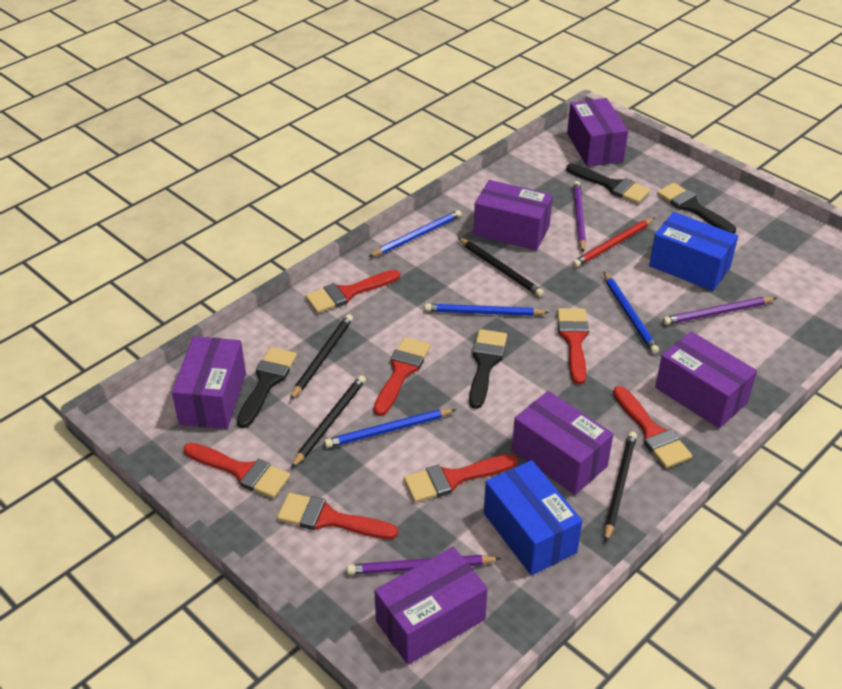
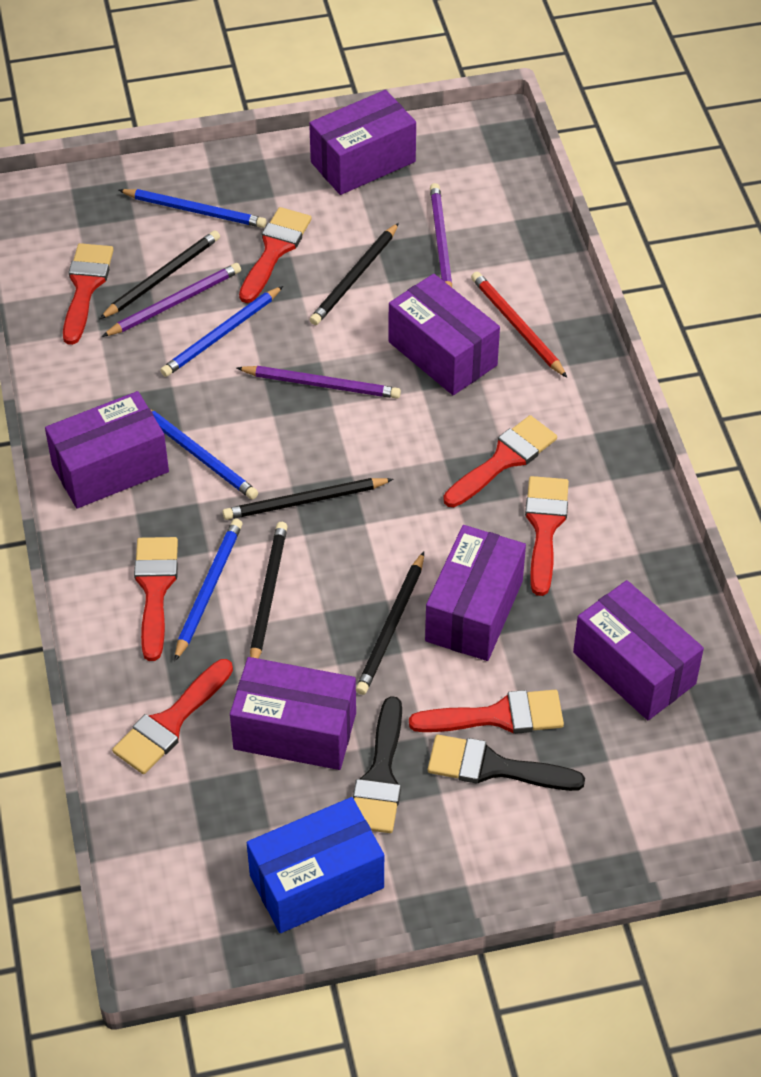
black brush: [237,347,297,428] [469,329,507,409] [566,163,650,204] [657,183,736,234] = 4 -> [353,696,402,833] [428,735,585,791] = 2
black pencil: [290,314,353,400] [291,375,366,468] [458,237,544,297] [605,431,637,542] = 4 -> [100,230,220,319] [223,478,393,520] [250,522,288,659] [310,223,399,325] [356,552,424,695] = 5
blue box: [484,460,582,575] [649,212,738,291] = 2 -> [247,797,384,933] = 1

